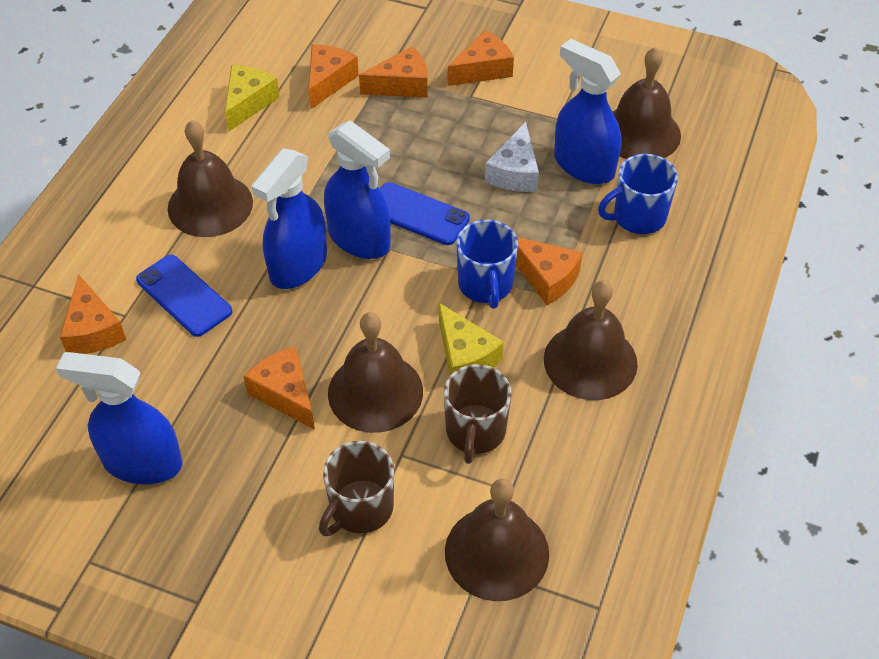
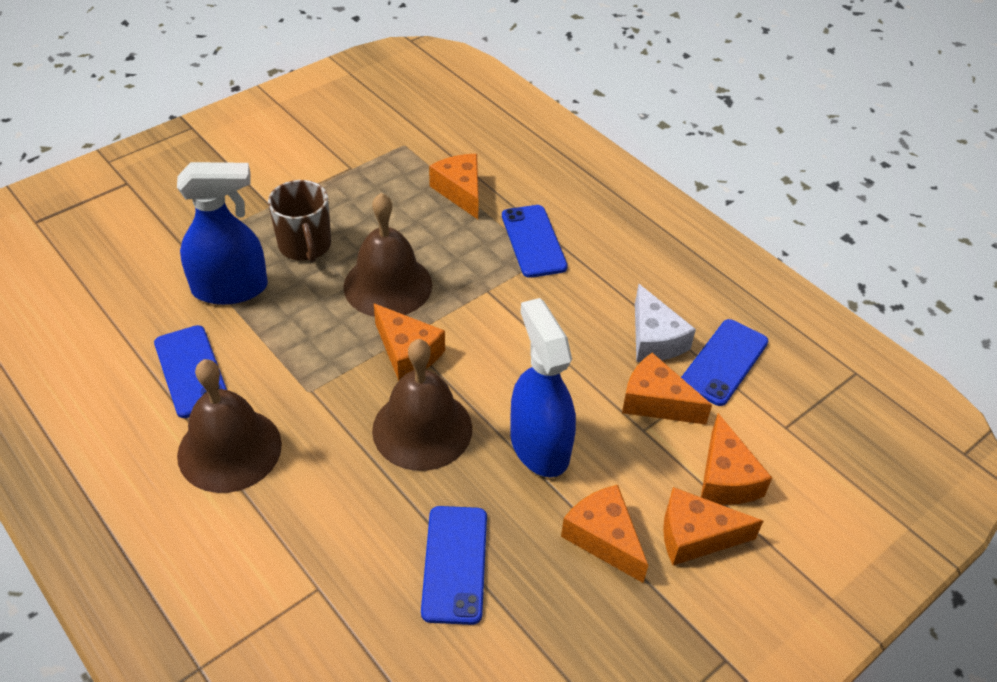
blue mug: [456,220,518,309] [598,154,678,234] = 2 -> none = 0
blue phone: [136,255,232,337] [380,182,470,245] = 2 -> [154,325,227,418] [421,506,487,625] [502,205,568,278] [681,319,768,406] = 4
blue spray bottle: [56,352,183,484] [251,148,327,289] [324,120,391,259] [554,39,621,184] = 4 -> [177,162,268,305] [510,298,576,477] = 2
brown bell: [168,120,253,237] [328,312,423,433] [445,479,549,601] [544,280,638,400] [613,47,681,159] = 5 -> [177,359,282,493] [343,193,432,317] [372,339,472,471] = 3
brown mug: [319,441,394,536] [444,364,511,464] = 2 -> [268,180,331,262] = 1
yellow cheese: [225,65,280,132] [439,303,504,375] = 2 -> none = 0

